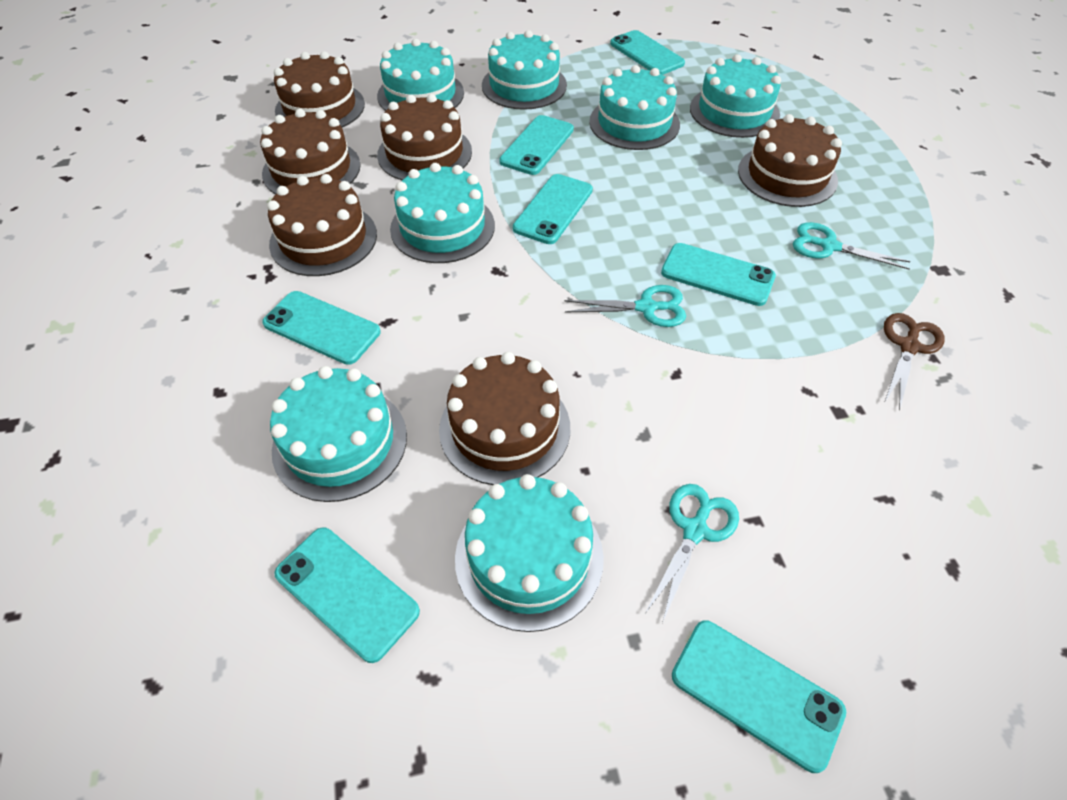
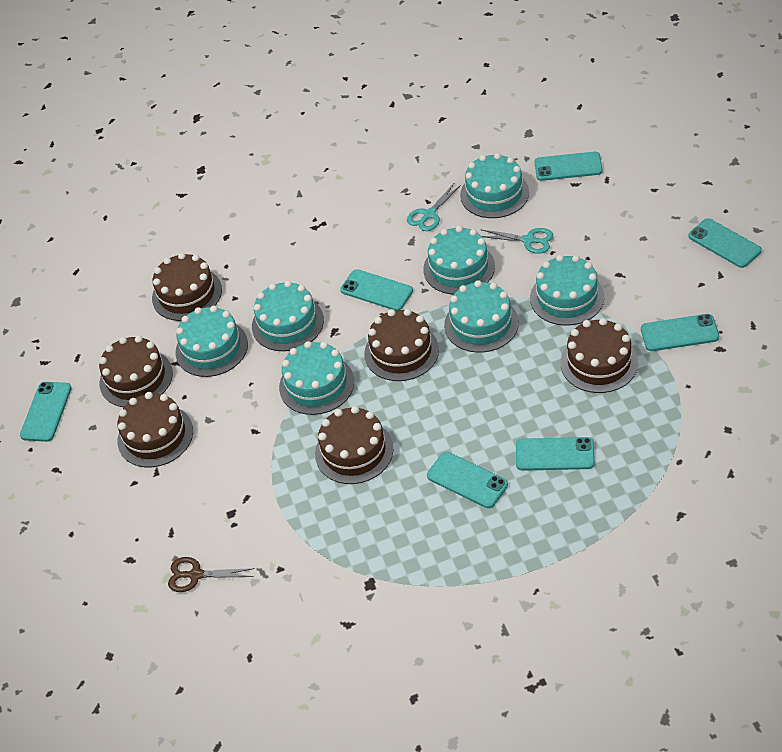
turquoise scissors: [564,285,686,327] [646,484,739,623] [793,222,911,270] = 3 -> [407,183,461,231] [480,228,553,254] = 2

